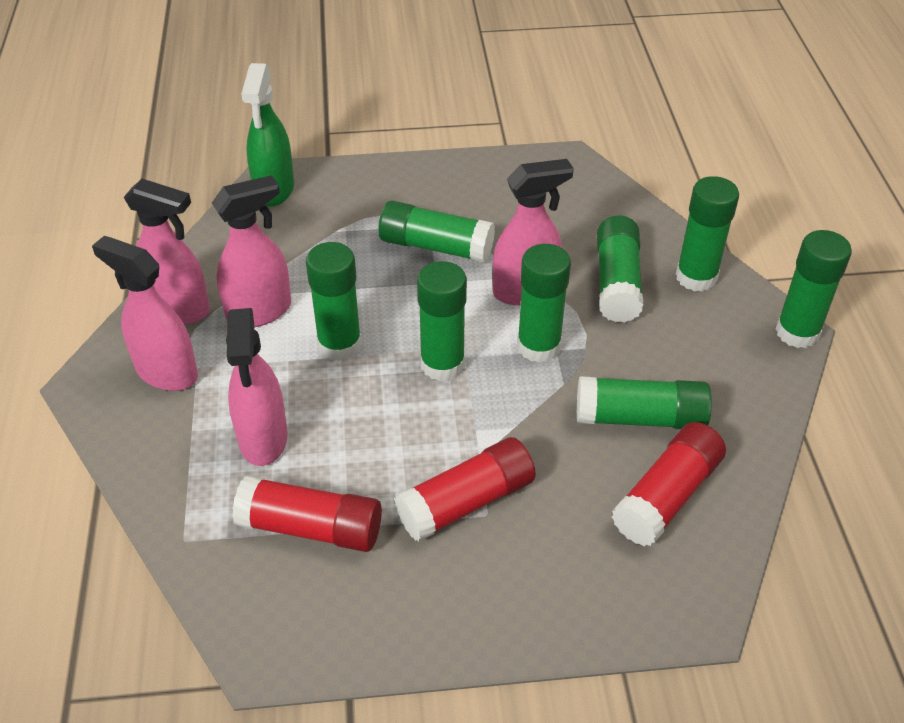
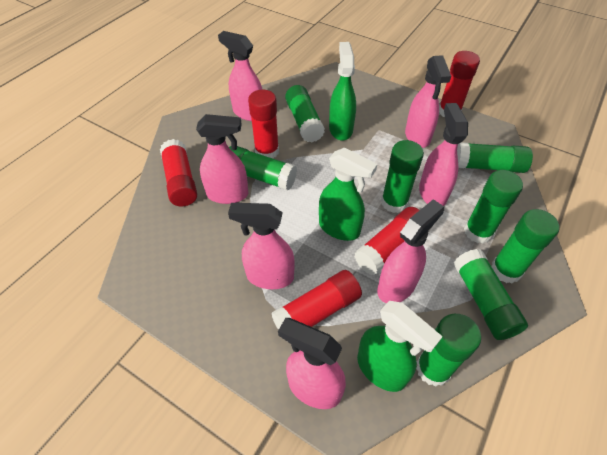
green spray bottle: [241,63,294,207] = 1 -> [319,147,377,241] [329,42,356,141] [357,301,443,392] = 3
pink spray bottle: [92,236,198,391] [124,179,210,324] [212,175,291,327] [226,308,288,466] [493,159,574,305] = 5 -> [196,114,249,204] [218,31,263,121] [228,203,294,289] [278,318,346,409] [377,199,444,303] [405,55,451,148] [419,103,468,206] = 7
red glue stick: [232,475,382,552] [394,437,536,542] [612,422,726,546] = 3 -> [160,139,197,207] [248,90,279,158] [271,270,362,330] [354,207,419,275] [439,51,480,117] = 5

